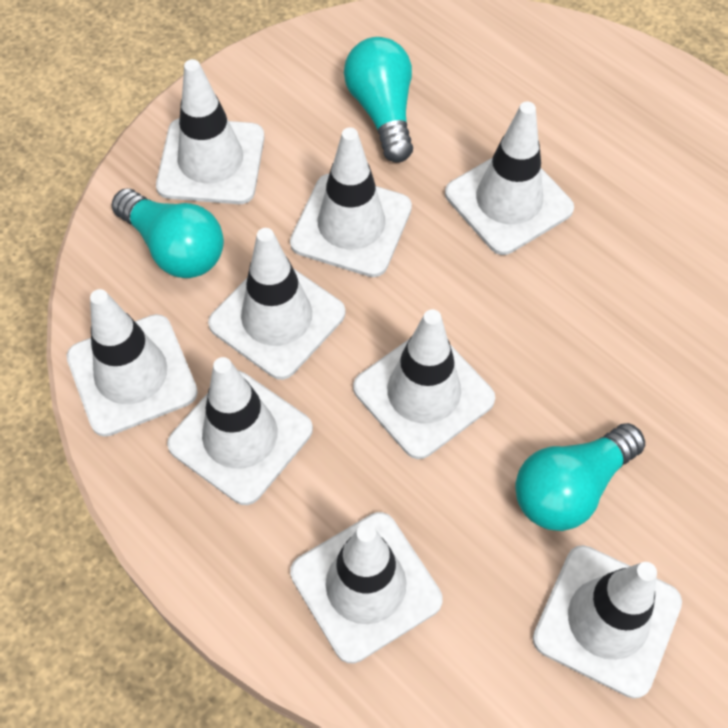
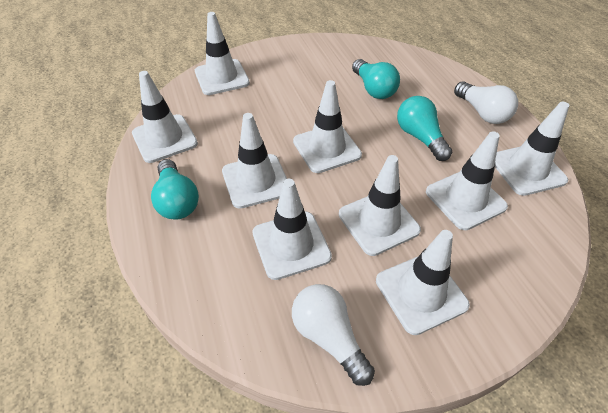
white light bulb: none = 0 -> [292,284,375,386] [454,81,518,124] = 2

